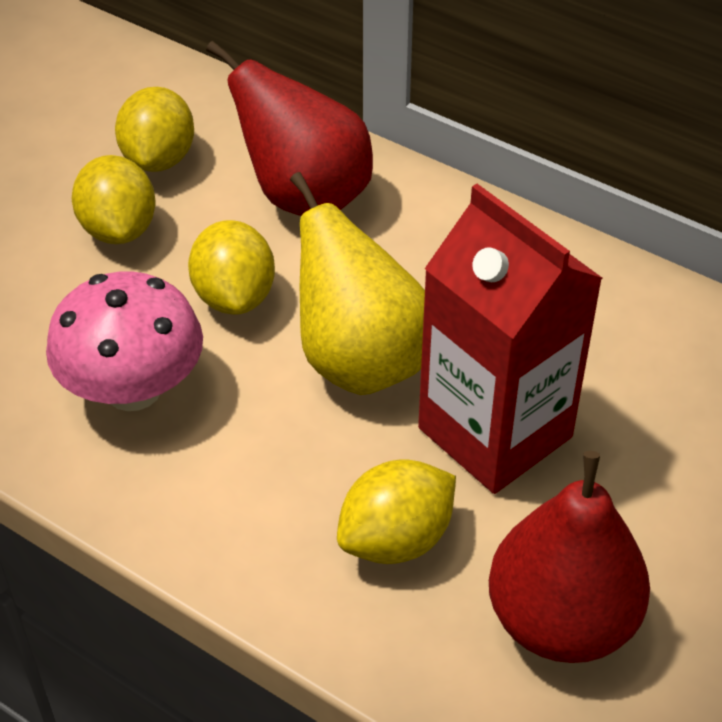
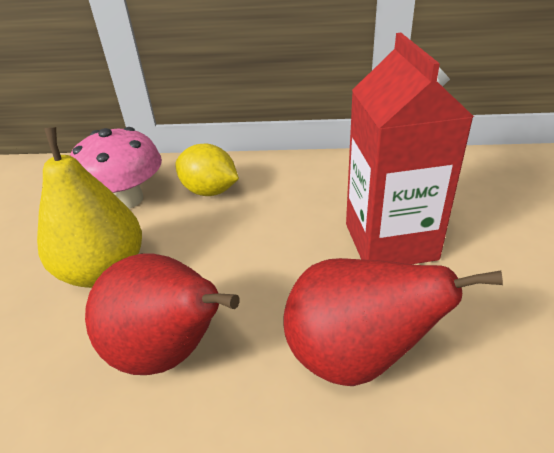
yellow lemon: [72,155,156,244] [115,87,194,172] [188,220,275,315] [337,459,456,564] = 4 -> [175,144,239,196] = 1

